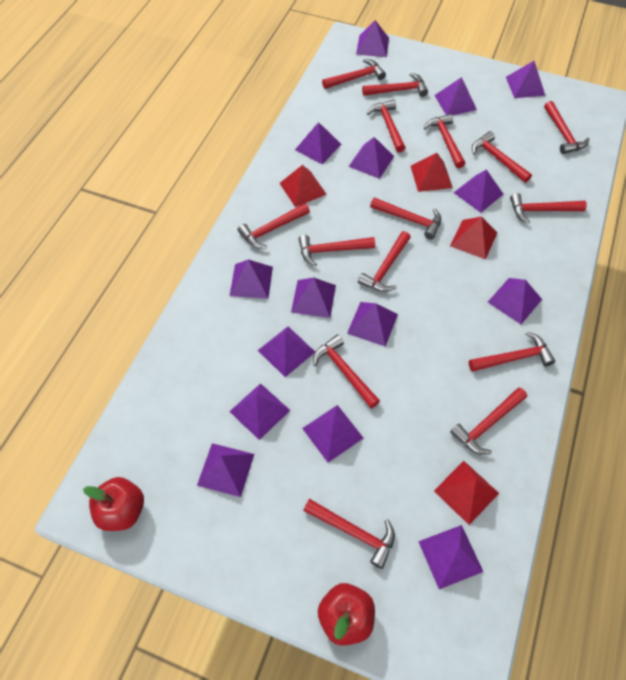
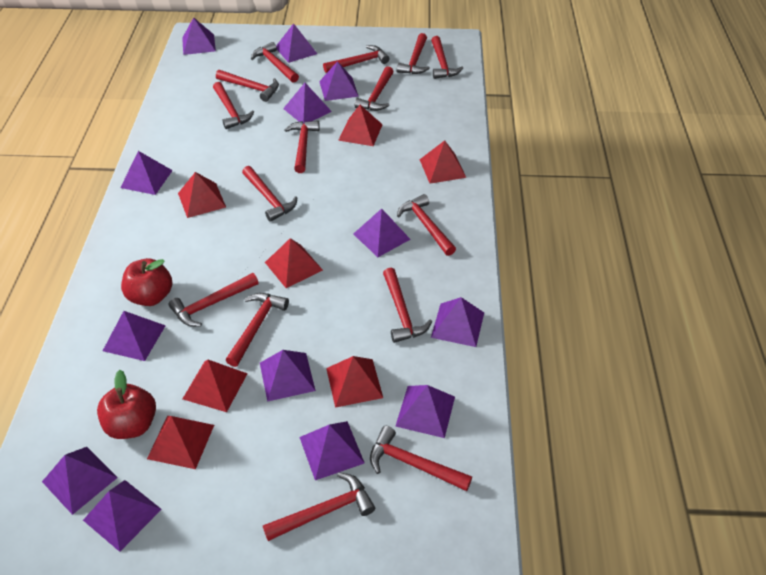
purple pyramid: [197,443,254,497] [229,383,291,440] [230,260,273,299] [258,327,315,377] [291,278,336,318] [295,122,341,164] [302,405,363,463] [347,302,398,347] [348,137,394,179] [356,20,389,57] [418,525,483,589] [434,77,477,116] [454,169,503,213] [488,278,542,324] [506,61,545,98] = 15 -> [42,447,118,515] [83,480,162,552] [103,311,166,361] [120,151,173,195] [182,17,216,55] [260,350,316,402] [276,23,317,63] [283,83,332,123] [299,421,365,480] [319,61,359,101] [354,208,411,257] [395,385,455,438] [431,297,484,347] = 13
red pyramid: [279,165,327,207] [411,153,453,192] [434,461,499,525] [450,216,497,260] = 4 -> [147,416,214,469] [178,172,226,218] [183,359,248,412] [265,238,323,288] [326,356,383,408] [338,105,383,146] [420,140,466,184] = 7

